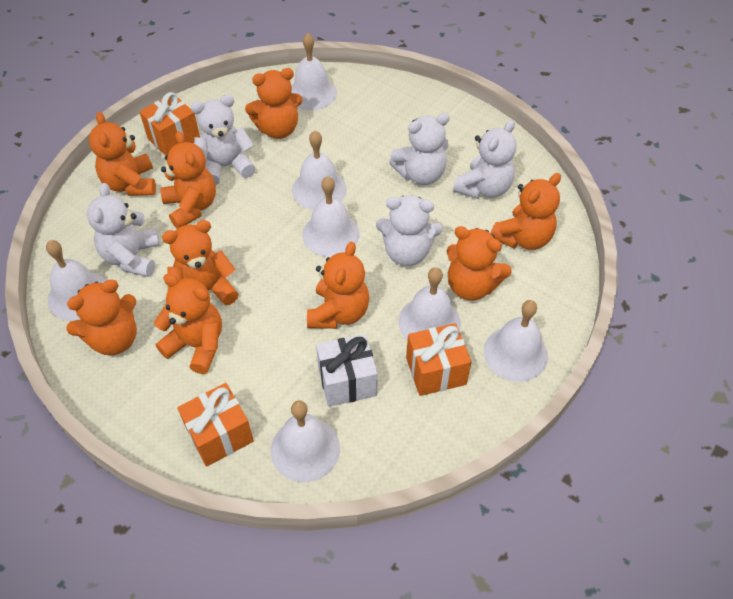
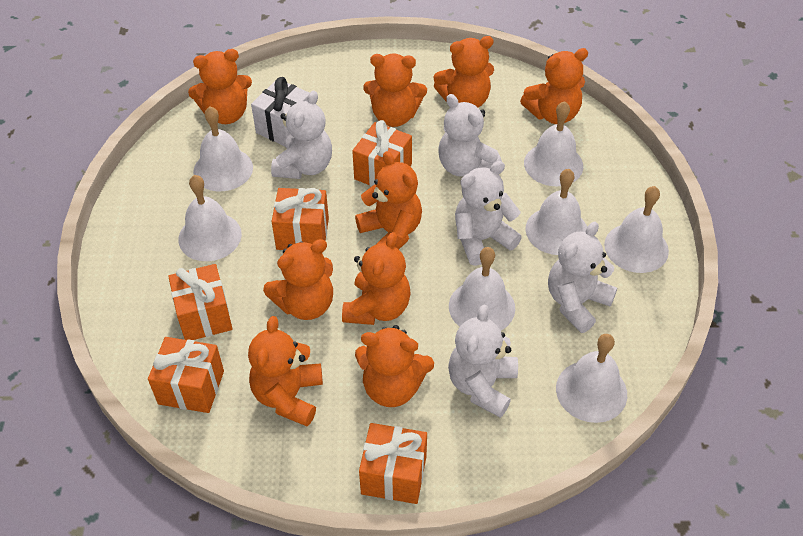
orange gift: [139,92,200,156] [177,383,254,467] [406,323,472,396] = 3 -> [148,337,224,413] [168,264,233,340] [271,188,329,250] [352,120,412,187] [359,423,427,504] = 5

